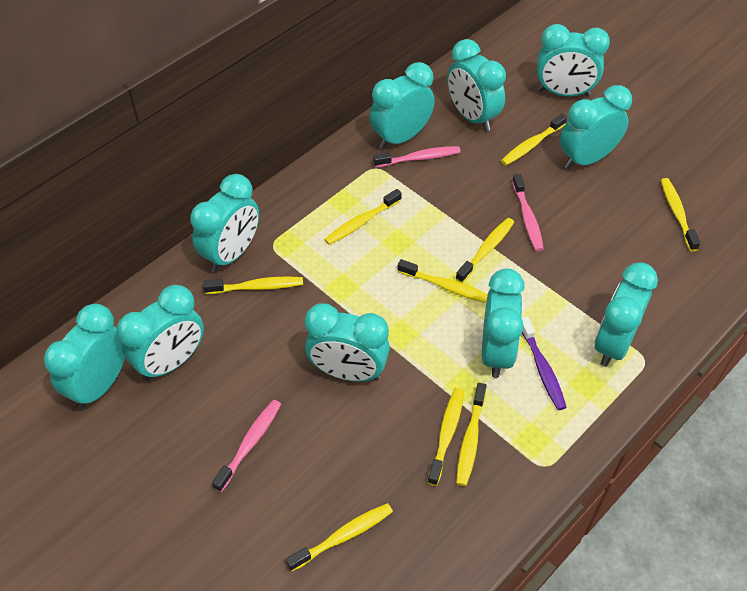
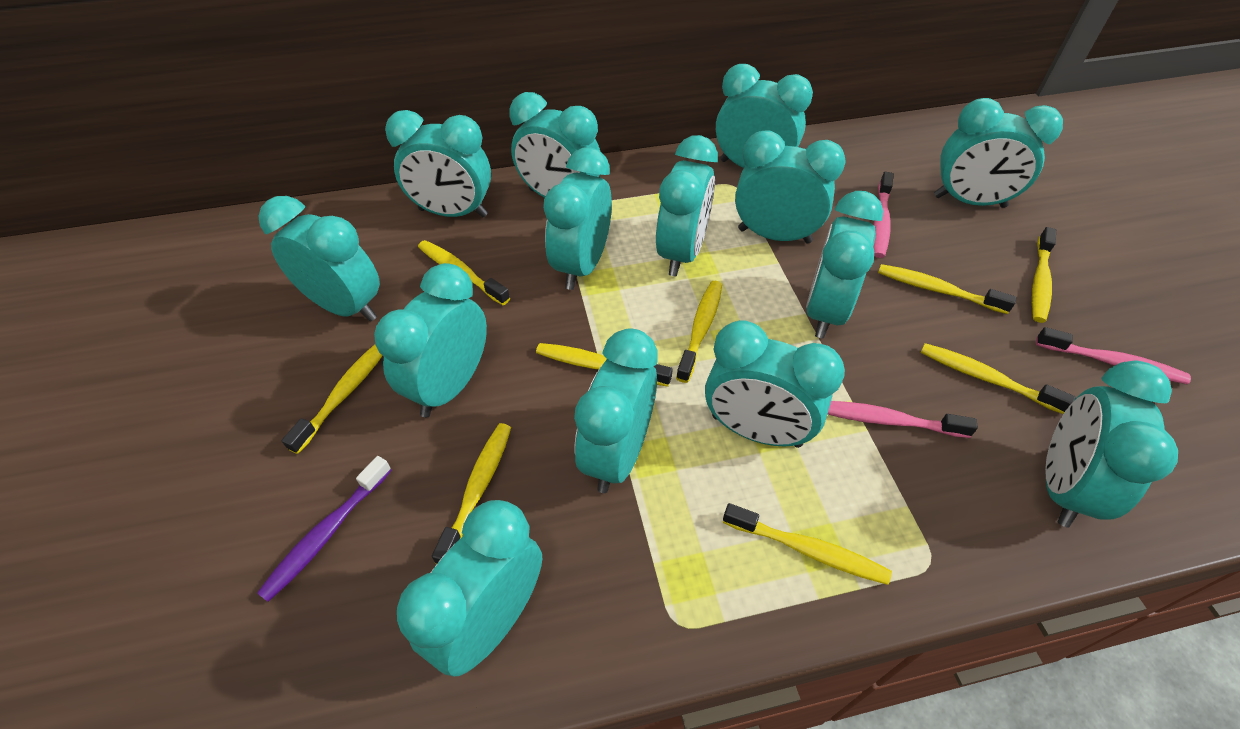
turquoise clock: [44,304,125,410] [117,285,204,381] [190,174,259,272] [305,303,390,382] [369,62,435,149] [447,39,506,131] [482,268,525,378] [537,24,610,96] [560,85,632,169] [594,262,658,367] = 10 -> [258,196,380,322] [374,263,487,417] [385,110,491,217] [397,500,542,676] [510,92,600,198] [543,147,612,290] [574,328,658,493] [656,135,718,276] [705,320,845,448] [716,64,813,168] [735,130,846,244] [806,191,883,338] [934,98,1063,208] [1045,360,1178,528] = 14

